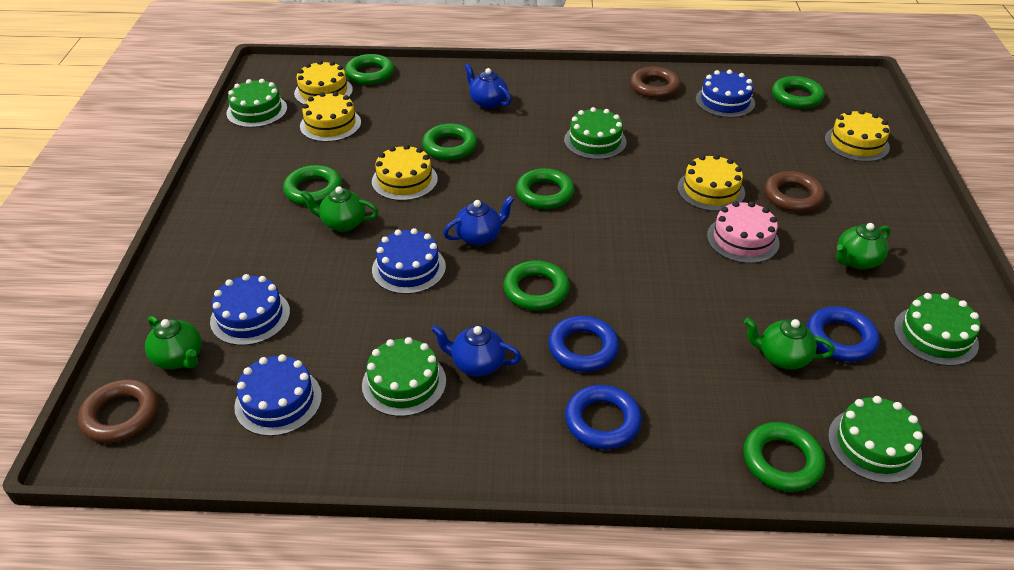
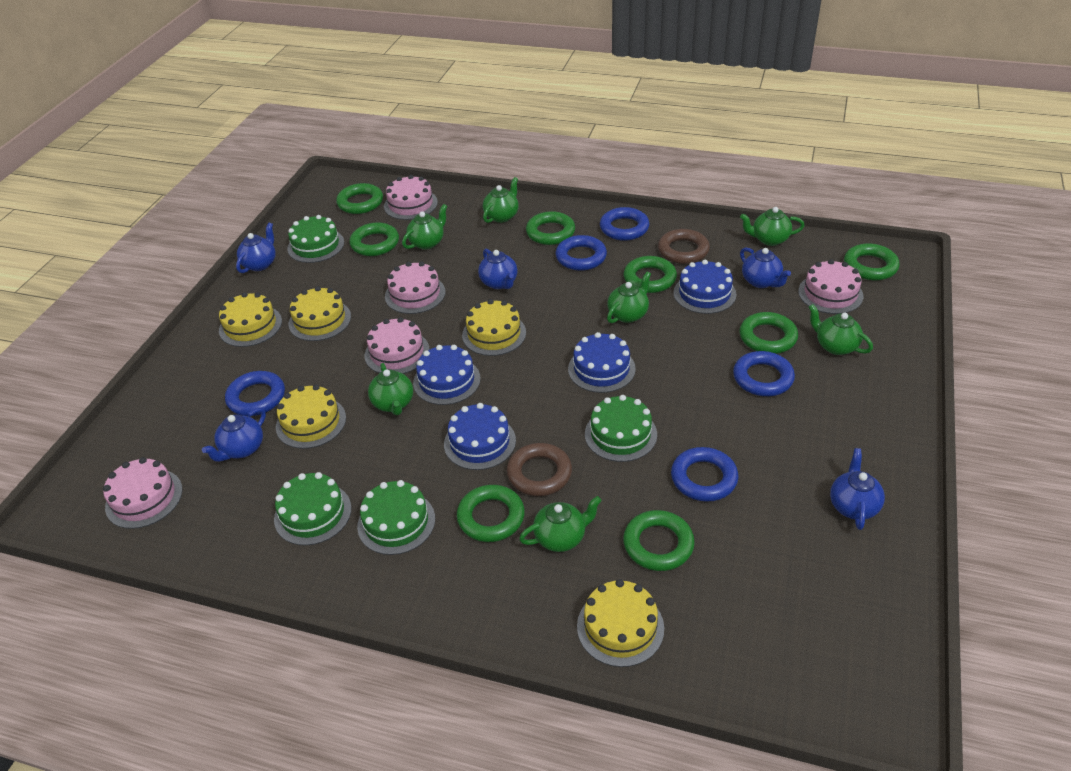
blue ring: [548,316,619,372] [565,385,642,449] [807,307,880,362] = 3 -> [225,371,285,416] [556,235,607,271] [600,207,649,241] [671,447,738,502] [733,351,795,396] = 5
blue teapot: [431,325,522,376] [443,196,515,246] [464,63,511,109] = 3 -> [202,408,266,462] [236,223,276,273] [478,249,518,289] [740,247,791,288] [830,448,885,530] = 5
brown ring: [78,379,158,443] [630,67,681,98] [764,171,825,212] = 3 -> [507,443,572,496] [658,229,710,264] = 2
green cake: [226,79,287,128] [362,337,446,417] [564,107,627,159] [828,396,923,483] [894,293,980,366] = 5 -> [274,472,351,545] [287,215,344,263] [357,480,435,555] [585,395,657,462] = 4
green ring: [283,165,342,206] [345,54,394,85] [422,123,477,160] [503,260,570,310] [516,168,574,209] [743,422,825,492] [772,76,824,109] = 7 -> [336,183,383,214] [350,222,399,256] [457,485,525,542] [526,211,575,245] [623,510,695,571] [624,256,677,293] [739,312,798,354] [844,243,900,280] = 8
green teapot: [145,316,202,369] [300,186,379,232] [744,318,835,370] [836,223,891,270] = 4 -> [368,363,413,415] [402,204,447,250] [483,177,519,223] [519,496,602,552] [607,272,651,323] [740,207,805,246] [809,304,873,355] = 7
pink cake: [707,201,780,263] = 1 -> [103,457,182,529] [365,317,429,374] [384,175,438,220] [385,262,445,314] [798,259,863,314] = 5

